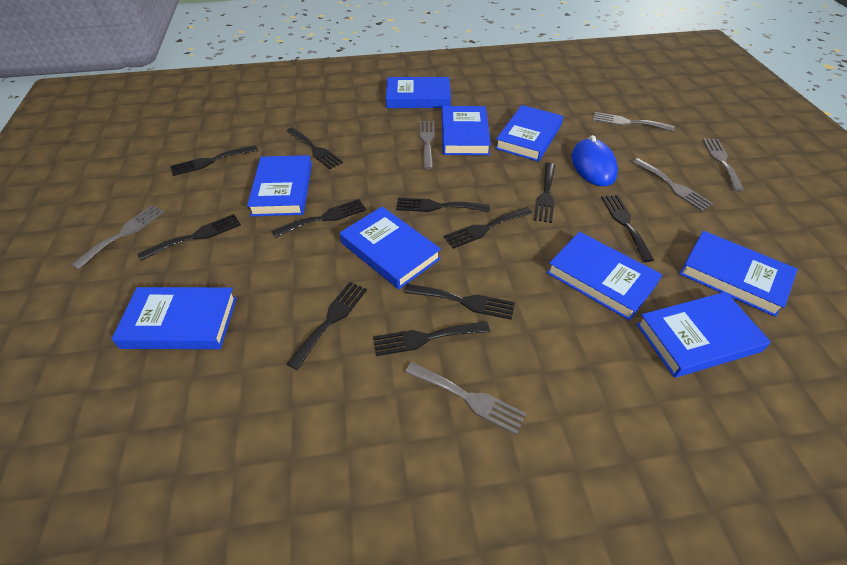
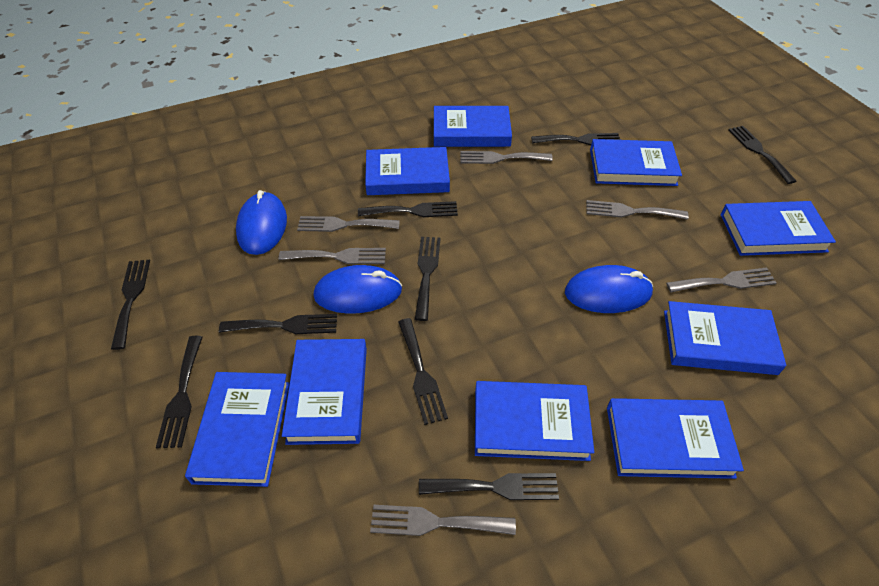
black fork: [137,214,241,261] [170,145,258,176] [272,199,366,238] [286,127,343,169] [287,282,367,370] [373,321,490,356] [396,197,490,212] [405,284,515,320] [444,207,533,249] [534,162,555,223] [601,195,654,262] = 11 -> [111,260,150,350] [156,336,203,448] [219,314,337,334] [358,201,458,217] [398,318,448,425] [415,237,441,321] [419,473,559,500] [531,133,621,145] [728,126,796,184] = 9
blue mouse: [571,135,618,186] = 1 -> [236,190,287,255] [313,265,402,314] [565,265,653,313] = 3

